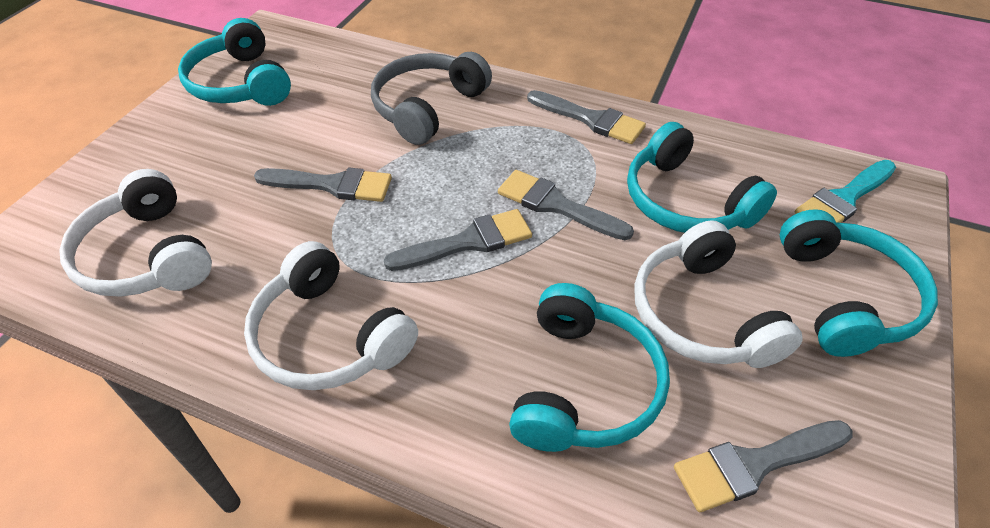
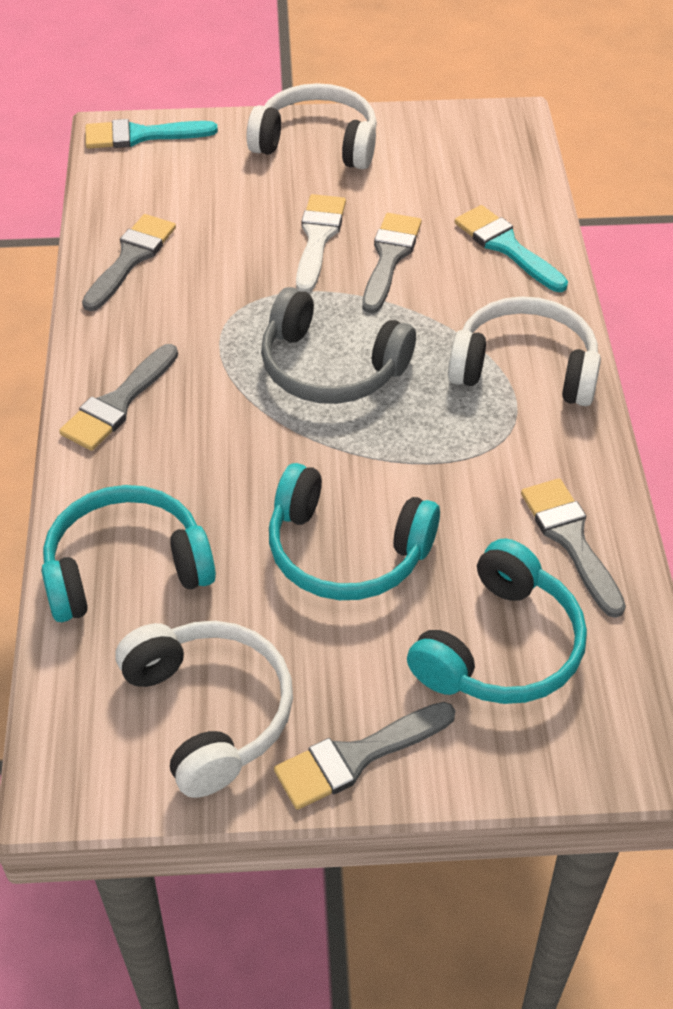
turquoise brush: [795,160,896,223] = 1 -> [85,119,218,149] [455,205,568,292] = 2
turquoise headphones: [178,18,291,106] [509,283,670,452] [627,122,777,233] [780,209,938,357] = 4 -> [41,485,216,622] [269,463,440,600] [407,539,587,704] = 3
white brush: none = 0 -> [296,194,346,293] = 1

